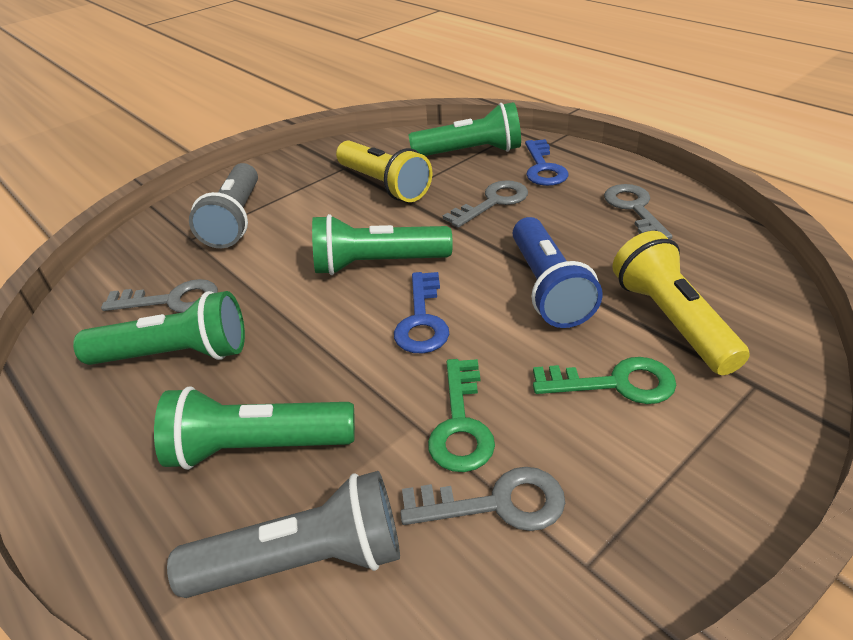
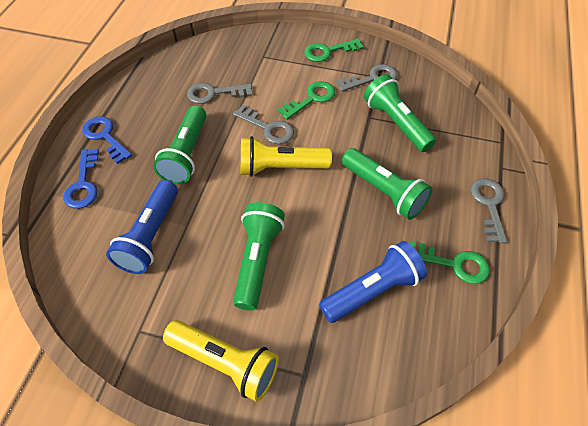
blue flashlight: [512,217,603,328] = 1 -> [106,180,178,274] [319,241,427,323] = 2
green key: [428,359,495,472] [533,357,676,404] = 2 -> [277,81,335,120] [304,38,364,62] [409,241,490,284] = 3
grey flashlight: [167,471,400,598] [189,163,258,248] = 2 -> none = 0

